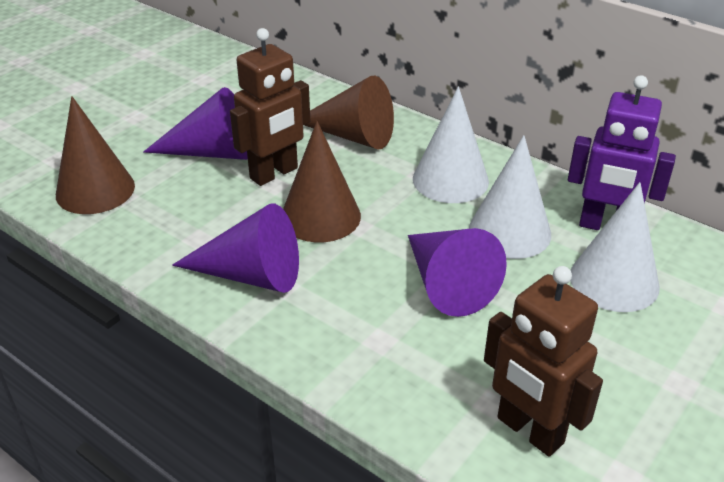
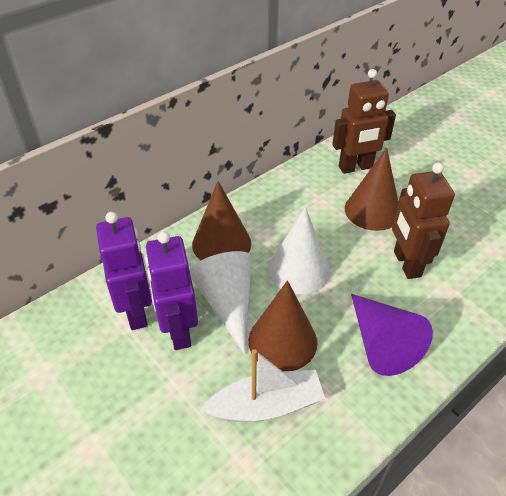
purple cone: [143,87,248,160] [172,203,299,293] [408,228,507,317] = 3 -> [351,294,433,376] = 1
purple robot: [568,75,676,230] = 1 -> [96,212,152,330] [145,231,198,350] = 2
white boat: none = 0 -> [200,349,326,422] = 1
white cone: [413,87,489,203] [469,135,551,259] [570,182,660,312] = 3 -> [189,251,252,354] [268,207,330,294] = 2

